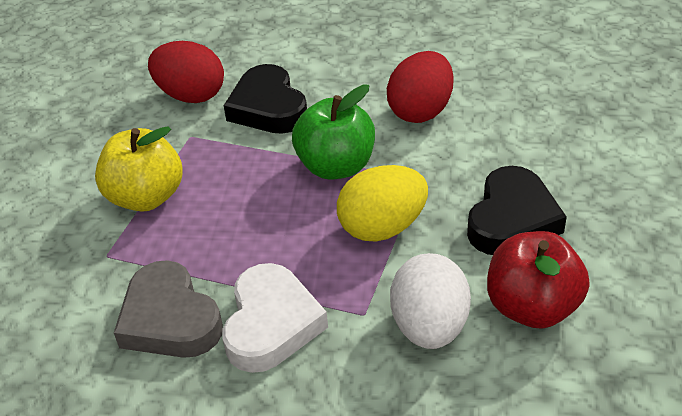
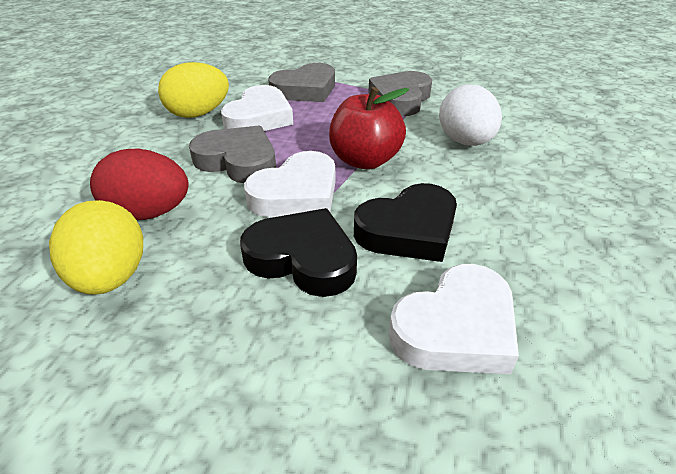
green apple: [292,84,375,180] = 1 -> none = 0
grey heart: [114,260,223,358] = 1 -> [189,126,276,183] [268,63,335,102] [368,71,432,116] = 3
red egg: [148,41,224,103] [387,51,453,123] = 2 -> [90,148,189,220] = 1
white heart: [222,263,328,373] = 1 -> [221,85,293,131] [244,151,335,217] [389,264,519,374] = 3
yellow apple: [95,126,183,211] = 1 -> none = 0
yellow egg: [337,165,428,242] = 1 -> [49,200,143,295] [158,62,229,118] = 2

